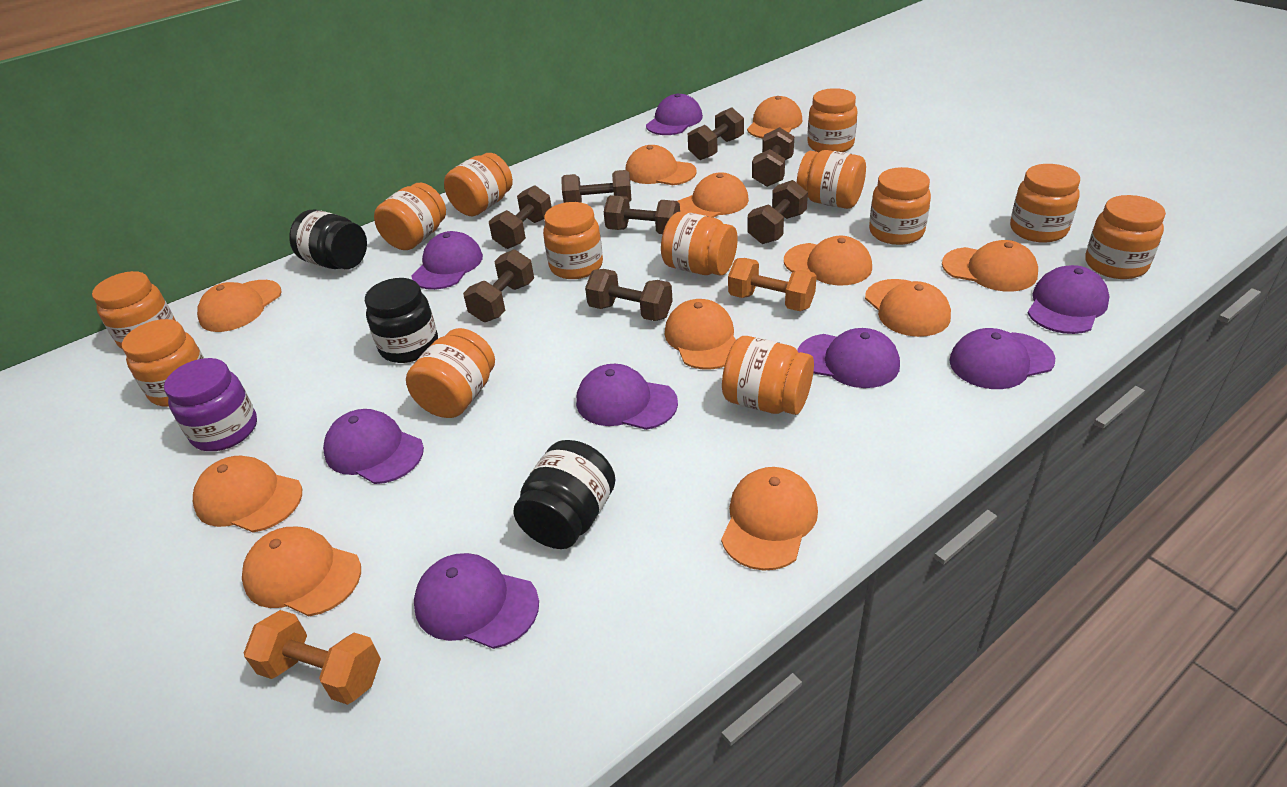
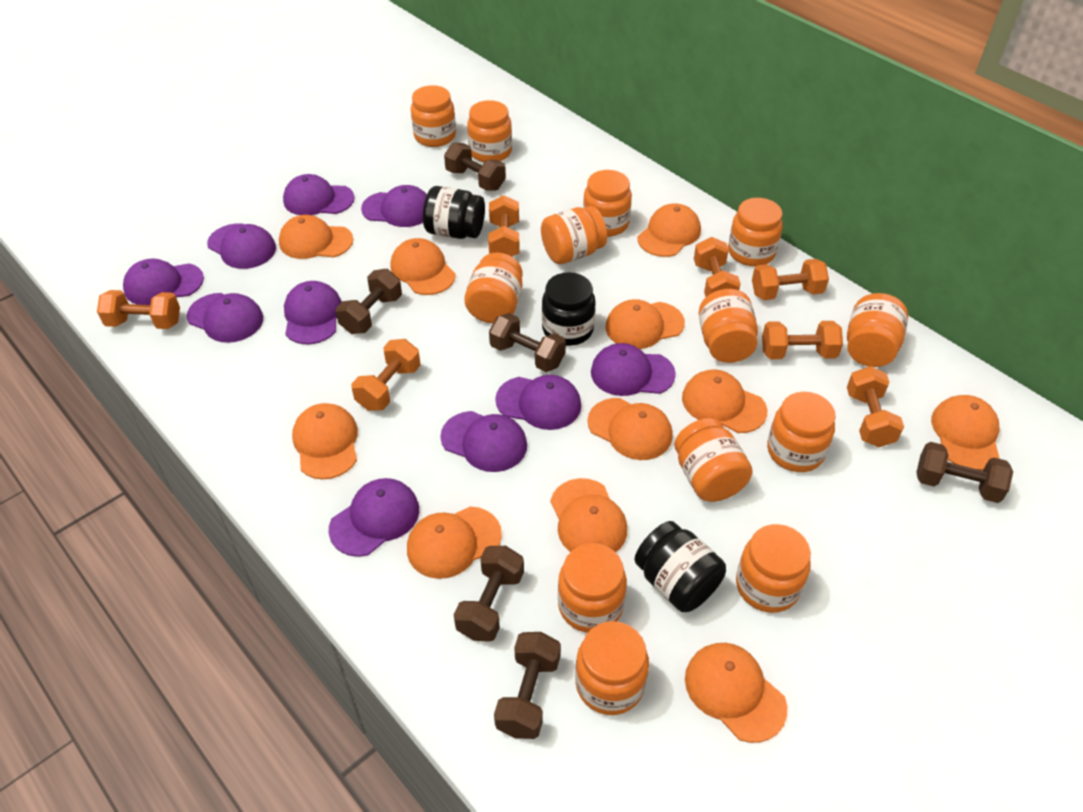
brown dumbbell: [463,249,534,322] [489,185,551,249] [561,170,632,203] [585,269,673,321] [604,195,680,234] [688,107,744,160] [748,180,808,244] [752,127,794,187] = 8 -> [336,269,402,334] [444,143,506,191] [454,546,524,642] [489,313,566,372] [494,632,561,739] [916,442,1013,503] = 6
orange dumbbell: [244,610,381,705] [728,258,817,311] = 2 -> [97,290,180,329] [351,339,421,411] [488,195,520,257] [694,237,741,297] [752,259,829,300] [762,321,843,359] [847,366,904,447] = 7
purple cap: [323,409,424,484] [411,231,483,290] [414,553,539,649] [576,364,678,430] [646,94,703,135] [797,328,900,388] [949,328,1055,389] [1028,265,1110,334] = 8 -> [123,258,204,305] [187,293,263,343] [207,223,276,269] [283,174,354,215] [284,281,342,344] [329,478,419,557] [361,185,427,227] [440,411,527,472] [495,375,581,430] [591,343,676,396] = 10
purple jar: [164,358,257,451] = 1 -> none = 0

